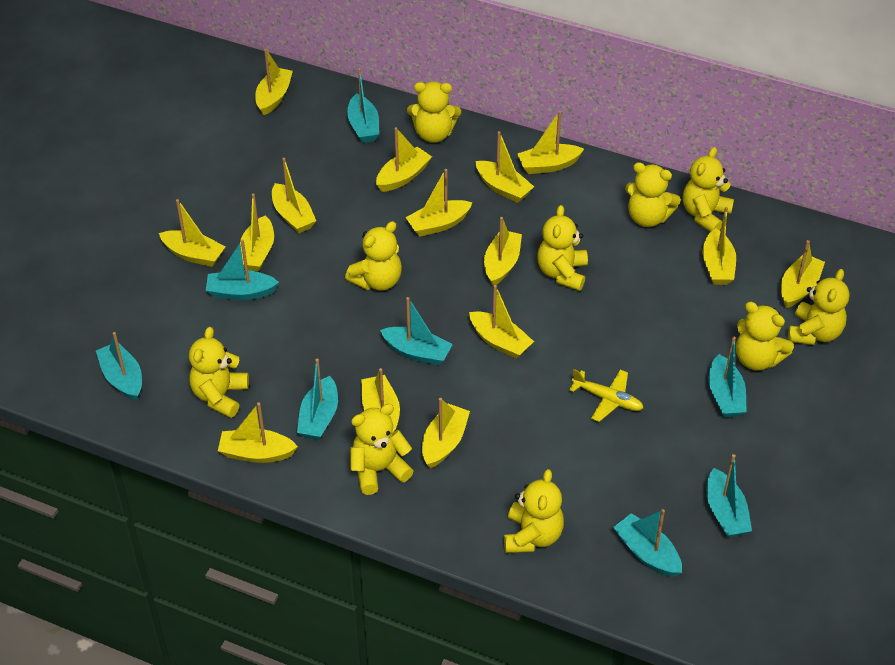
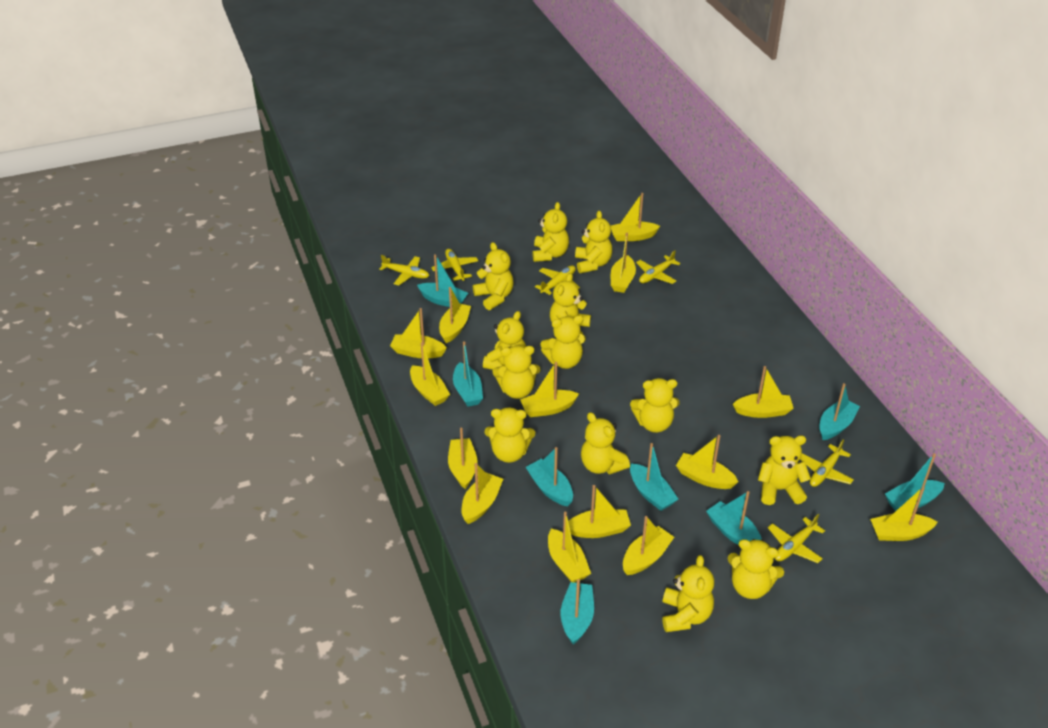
yellow boat: [159,199,225,267] [218,403,298,463] [240,193,274,271] [255,49,293,116] [272,158,316,233] [361,368,400,433] [376,127,432,192] [406,169,473,237] [422,398,470,468] [469,285,534,359] [476,131,534,203] [484,217,522,286] [518,111,584,174] [702,207,736,285] [781,240,825,308] = 15 -> [390,308,447,358] [410,342,450,406] [439,287,471,343] [448,428,478,489] [461,463,503,524] [520,362,579,417] [548,512,591,583] [568,485,631,538] [611,193,660,241] [611,233,636,293] [623,516,674,575] [676,435,739,489] [733,366,794,418] [870,487,938,541] = 14
yellow plane: [569,369,643,422] = 1 -> [379,255,429,285] [431,249,478,281] [535,265,580,295] [636,250,681,284] [768,514,825,563] [800,440,854,487] = 6
yellow teddy bear: [189,327,249,418] [345,221,402,291] [350,404,413,495] [407,81,461,143] [504,469,564,553] [537,205,588,291] [625,162,681,227] [683,147,734,232] [736,302,794,370] [788,269,850,345] = 10 -> [473,242,514,310] [483,311,526,370] [485,407,535,463] [493,345,541,399] [532,202,569,262] [541,315,586,369] [550,273,591,334] [575,211,612,273] [581,412,630,474] [630,378,680,433] [663,555,714,632] [727,539,784,599] [758,435,811,505] = 13

